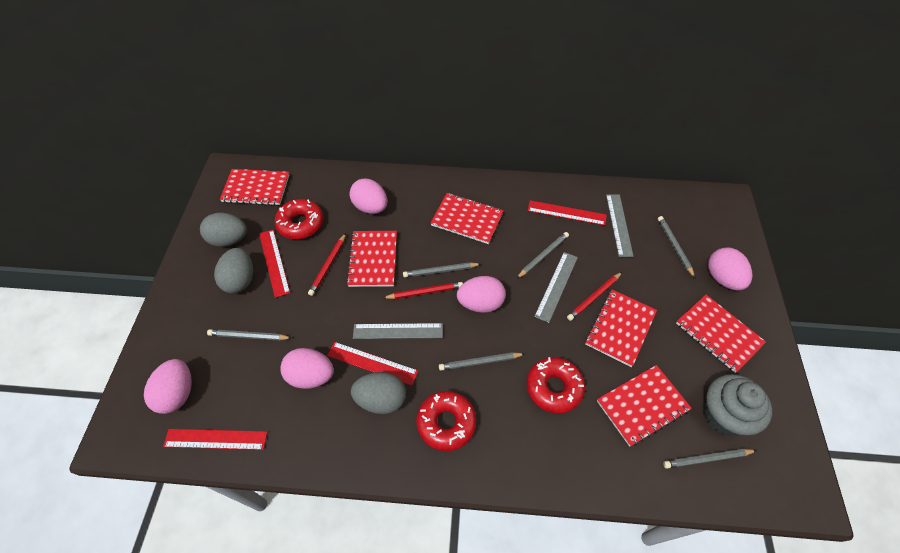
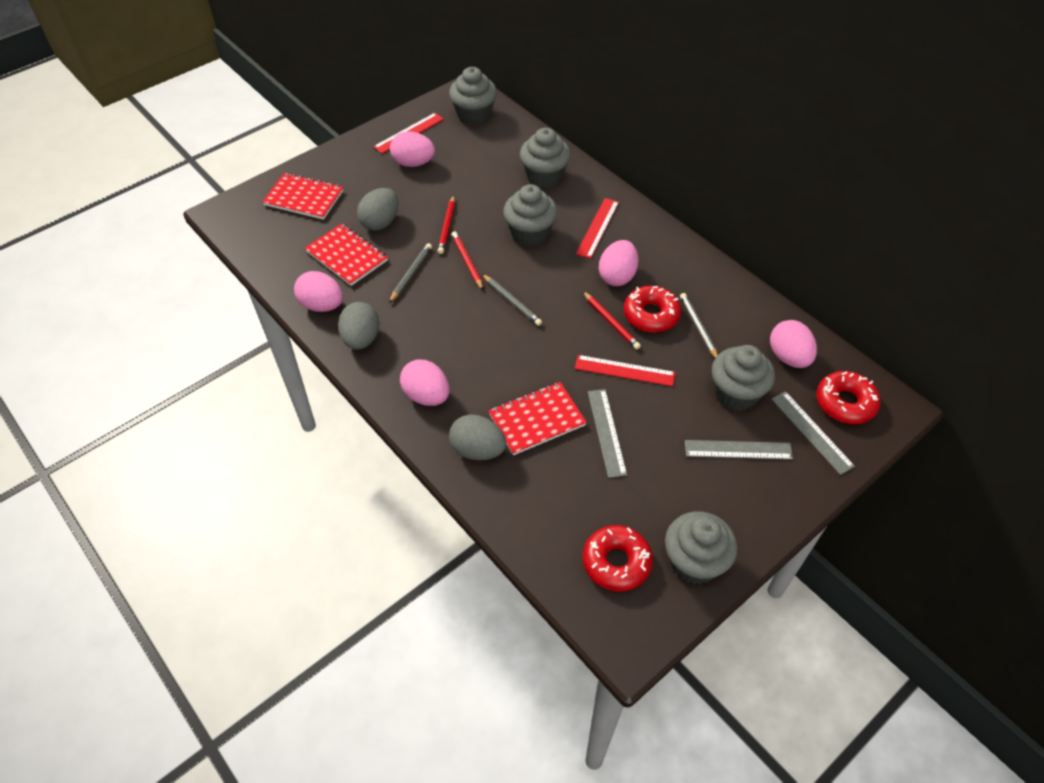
grey cupcake: [703,374,772,436] = 1 -> [449,67,497,126] [503,184,557,247] [520,128,571,189] [665,511,737,584] [712,345,775,411] = 5
grey pencil: [207,329,292,341] [403,262,481,278] [439,352,525,371] [516,232,569,279] [658,216,695,278] [663,449,757,469] = 6 -> [389,243,432,303] [482,274,542,326] [680,293,718,358] = 3
red notebook: [220,169,289,206] [346,231,397,287] [431,193,504,244] [585,290,657,367] [597,365,692,447] [676,295,766,373] = 6 -> [262,173,344,220] [305,224,388,286] [488,382,587,455] = 3
red ruler: [163,429,267,450] [259,230,290,298] [327,342,418,386] [528,200,607,226] = 4 -> [373,113,444,154] [575,355,676,386] [576,198,619,259] = 3

